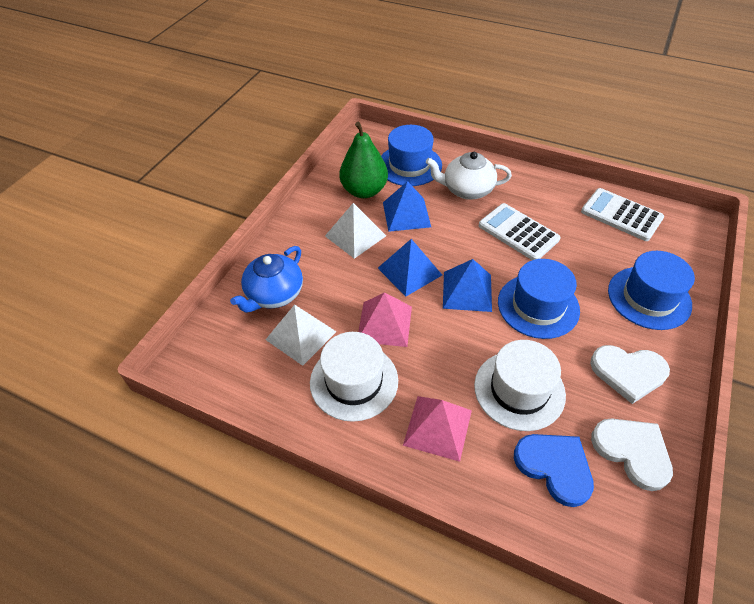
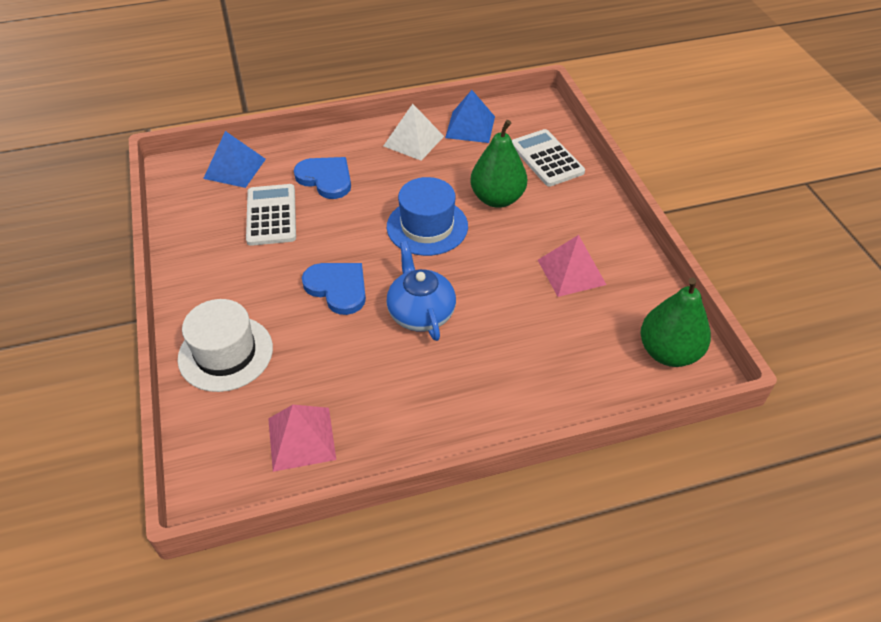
blue hat: [381,125,442,186] [498,259,580,339] [608,251,695,330] = 3 -> [387,177,468,256] = 1
blue heart: [514,434,594,507] = 1 -> [294,157,351,199] [302,263,366,315] = 2
blue pyramid: [378,239,442,297] [383,181,431,232] [443,259,492,312] = 3 -> [203,131,266,188] [445,90,495,143] = 2
green pear: [339,122,388,198] = 1 -> [471,120,527,208] [640,277,711,367] = 2
white hat: [310,332,398,422] [474,340,566,431] = 2 -> [178,299,273,392] = 1
white heart: [590,345,670,404] [591,419,673,491] = 2 -> none = 0
white pyramid: [265,305,337,366] [325,203,386,259] = 2 -> [384,104,444,161] = 1
white teapot: [426,152,512,200] = 1 -> none = 0

